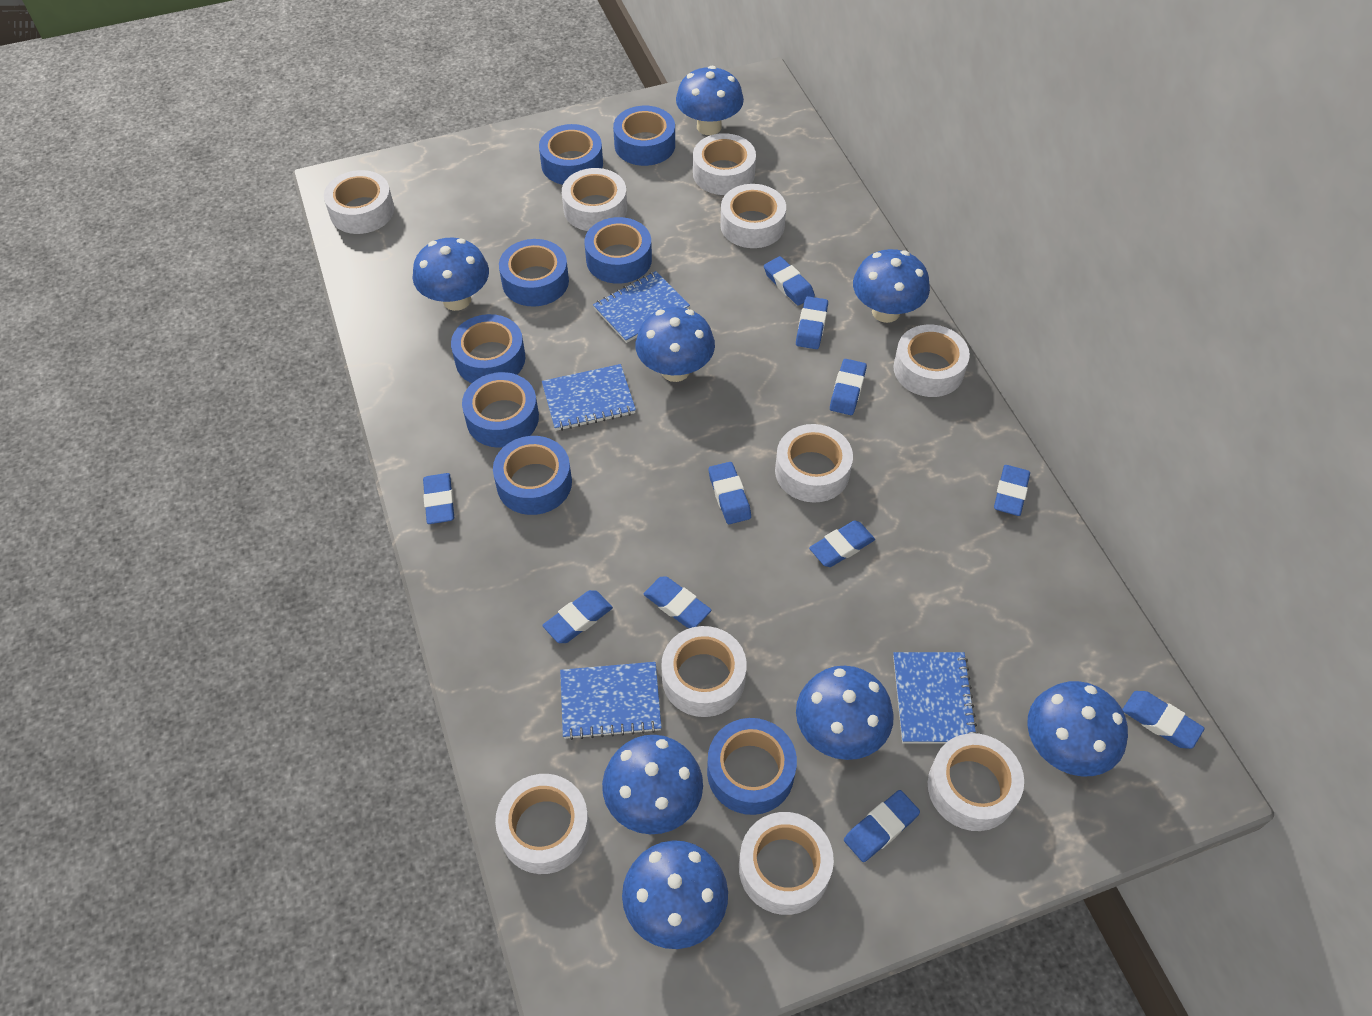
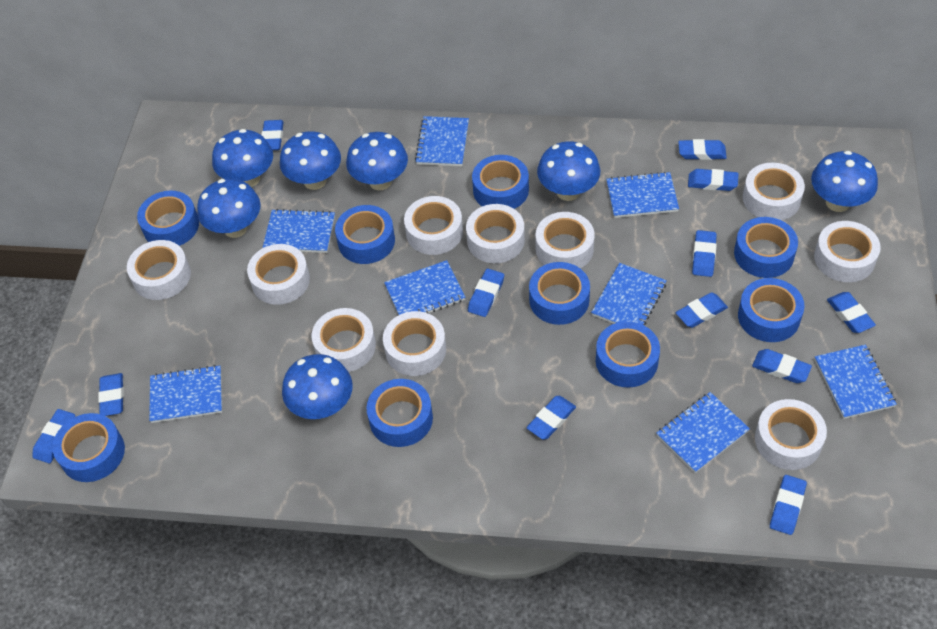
blue eraser: [423,473,454,524] [542,590,613,643] [643,576,711,628] [708,462,751,524] [764,256,815,306] [796,296,828,349] [809,520,875,567] [830,359,867,415] [844,790,920,862] [994,465,1030,516] [1122,691,1205,749] = 11 -> [32,409,75,463] [98,373,124,416] [261,120,283,150] [468,269,504,317] [526,396,576,440] [676,292,728,328] [678,139,727,160] [688,169,739,191] [692,230,717,277] [752,349,812,383] [770,475,807,535] [827,292,876,333] = 12
blue mushroom: [413,238,489,311] [602,735,703,834] [622,840,728,949] [636,307,715,382] [676,66,744,135] [796,666,894,760] [853,249,930,323] [1027,681,1128,776] = 8 -> [197,179,261,238] [212,129,273,187] [280,131,341,190] [282,354,353,419] [346,132,408,190] [537,141,600,201] [811,151,878,212] = 7
blue notebook: [542,364,636,431] [560,662,662,740] [593,271,690,343] [893,652,978,744] = 4 -> [149,365,222,423] [263,209,335,253] [384,260,466,315] [415,116,469,166] [591,263,667,325] [606,171,679,218] [656,392,750,473] [815,345,897,419] = 8
blue tape: [451,314,525,383] [462,372,539,448] [493,436,572,515] [499,239,569,307] [539,124,603,185] [584,217,652,284] [613,106,675,166] [707,718,797,815] = 8 -> [52,413,125,482] [137,191,199,246] [335,205,395,264] [366,379,433,447] [472,155,529,209] [529,262,590,325] [596,321,660,388] [734,217,798,278] [738,278,805,342] = 9

